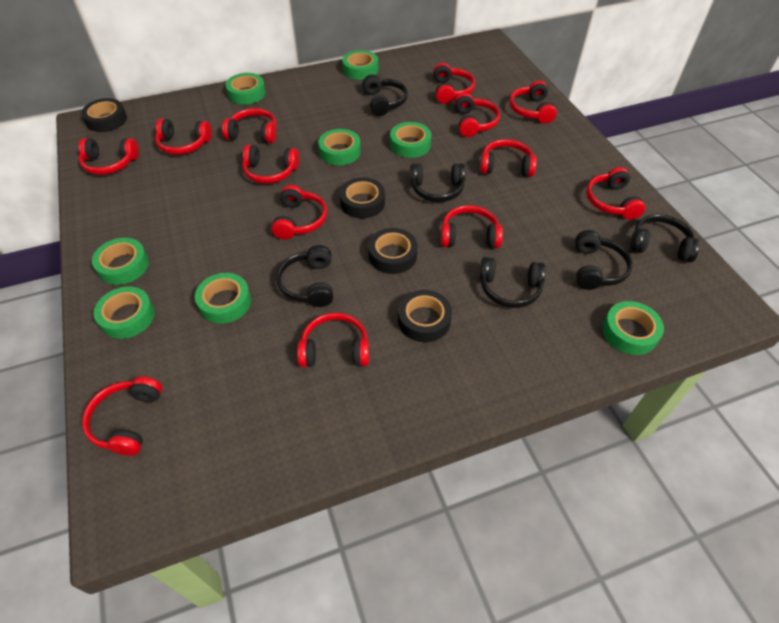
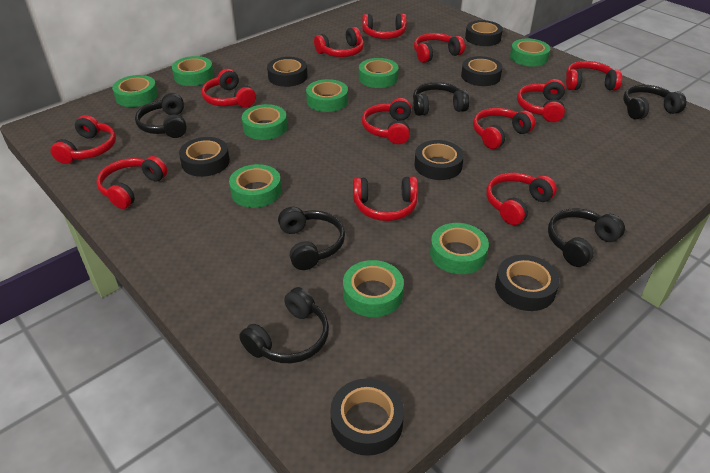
black tape: [81,98,127,132] [340,177,385,219] [368,228,418,274] [398,290,452,342] = 4 -> [179,137,230,177] [267,57,307,87] [330,379,404,456] [414,140,464,180] [461,56,503,86] [465,20,503,46] [495,255,560,311] = 7
green tape: [92,238,149,285] [94,287,155,339] [195,273,251,324] [226,73,266,104] [318,129,361,165] [342,50,378,80] [390,122,431,158] [602,301,664,355] = 8 -> [112,75,158,107] [172,56,214,86] [229,164,281,208] [242,104,287,140] [306,79,348,112] [343,260,404,317] [359,58,398,88] [430,223,489,274] [510,39,550,66] = 9
red headphones: [79,138,139,175] [82,376,162,456] [155,119,212,155] [222,108,277,143] [242,145,299,184] [272,185,327,239] [297,313,369,367] [433,63,475,104] [441,205,503,248] [454,93,500,137] [480,139,537,177] [509,81,557,124] [586,167,645,220] = 13 -> [51,115,116,164] [97,156,167,209] [202,69,256,108] [314,27,364,57] [353,176,418,221] [362,14,407,39] [362,98,411,144] [414,33,465,63] [473,108,535,149] [486,173,557,225] [517,79,565,122] [566,61,622,90] = 12

